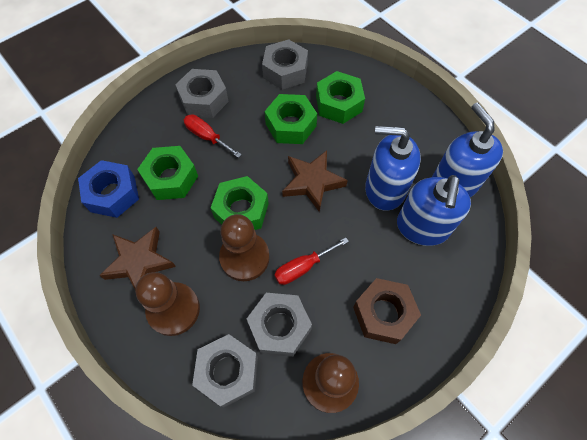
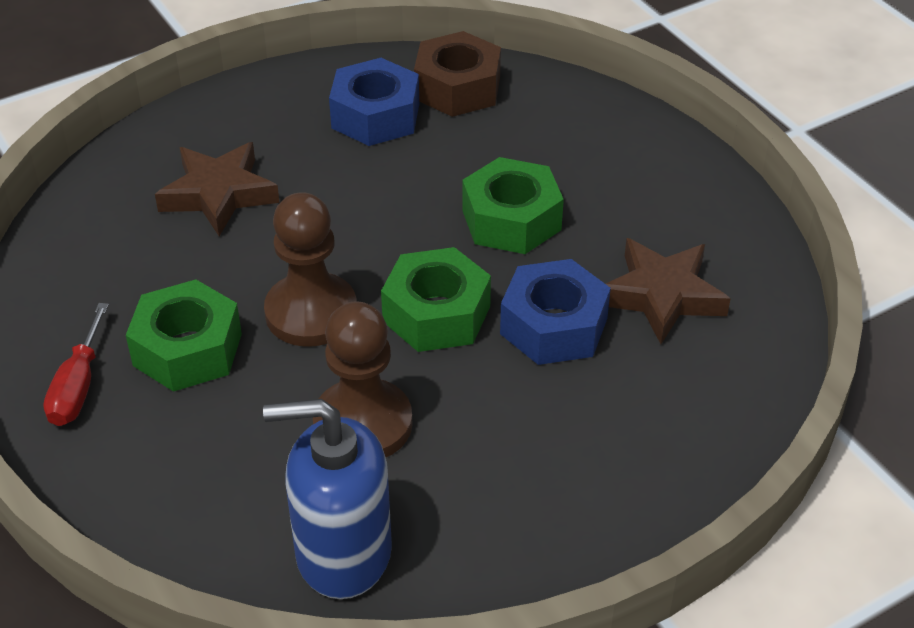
blue nut: [78,160,139,218] = 1 -> [329,58,419,146] [500,259,611,365] = 2
blue soap dispenser: [365,126,421,211] [397,175,471,246] [432,103,503,197] = 3 -> [263,399,392,599] = 1
brown pawn: [135,272,200,336] [219,214,270,281] [302,353,359,413] = 3 -> [264,192,357,347] [313,301,412,457] = 2
green nut: [137,146,198,200] [211,176,269,230] [265,94,317,144] [316,71,365,124] = 4 -> [126,279,242,392] [381,247,491,352] [462,157,564,254] = 3
grey nut: [175,69,229,118] [192,334,258,407] [247,293,312,357] [262,39,308,90] = 4 -> none = 0
red screwdriver: [184,114,242,158] [274,237,349,285] = 2 -> [43,303,109,426] = 1

